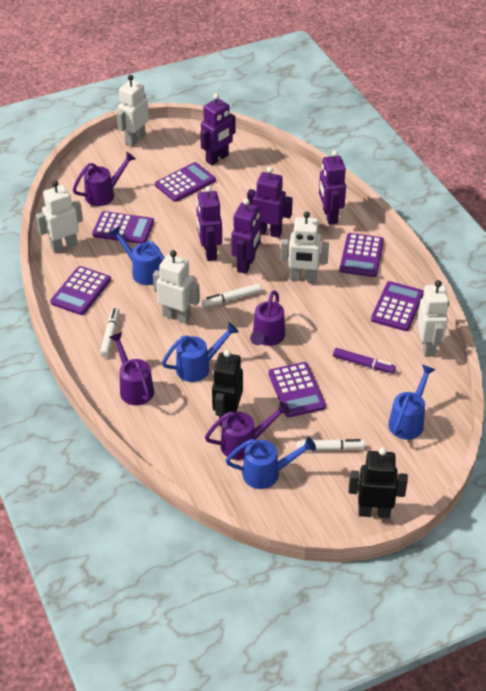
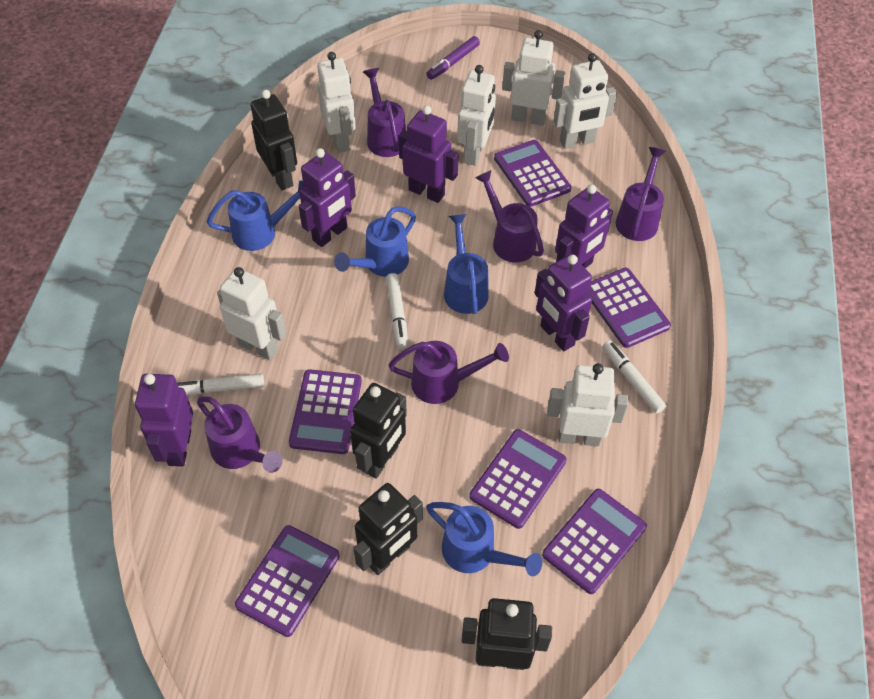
black robot: [212,350,243,426] [349,448,408,518] = 2 -> [250,90,297,190] [350,383,407,479] [353,483,423,575] [462,598,552,670] = 4
purple watering can: [73,151,136,206] [109,332,154,405] [205,401,290,460] [250,290,285,346] = 4 -> [197,396,283,473] [363,68,406,157] [388,341,509,404] [476,170,544,262] [616,147,666,241] = 5
white robot: [36,180,83,253] [117,75,149,147] [153,250,200,324] [281,211,329,282] [417,280,449,357] = 5 -> [217,267,286,360] [317,52,356,153] [457,65,496,166] [502,30,565,126] [547,363,628,446] [553,53,617,149] = 6

